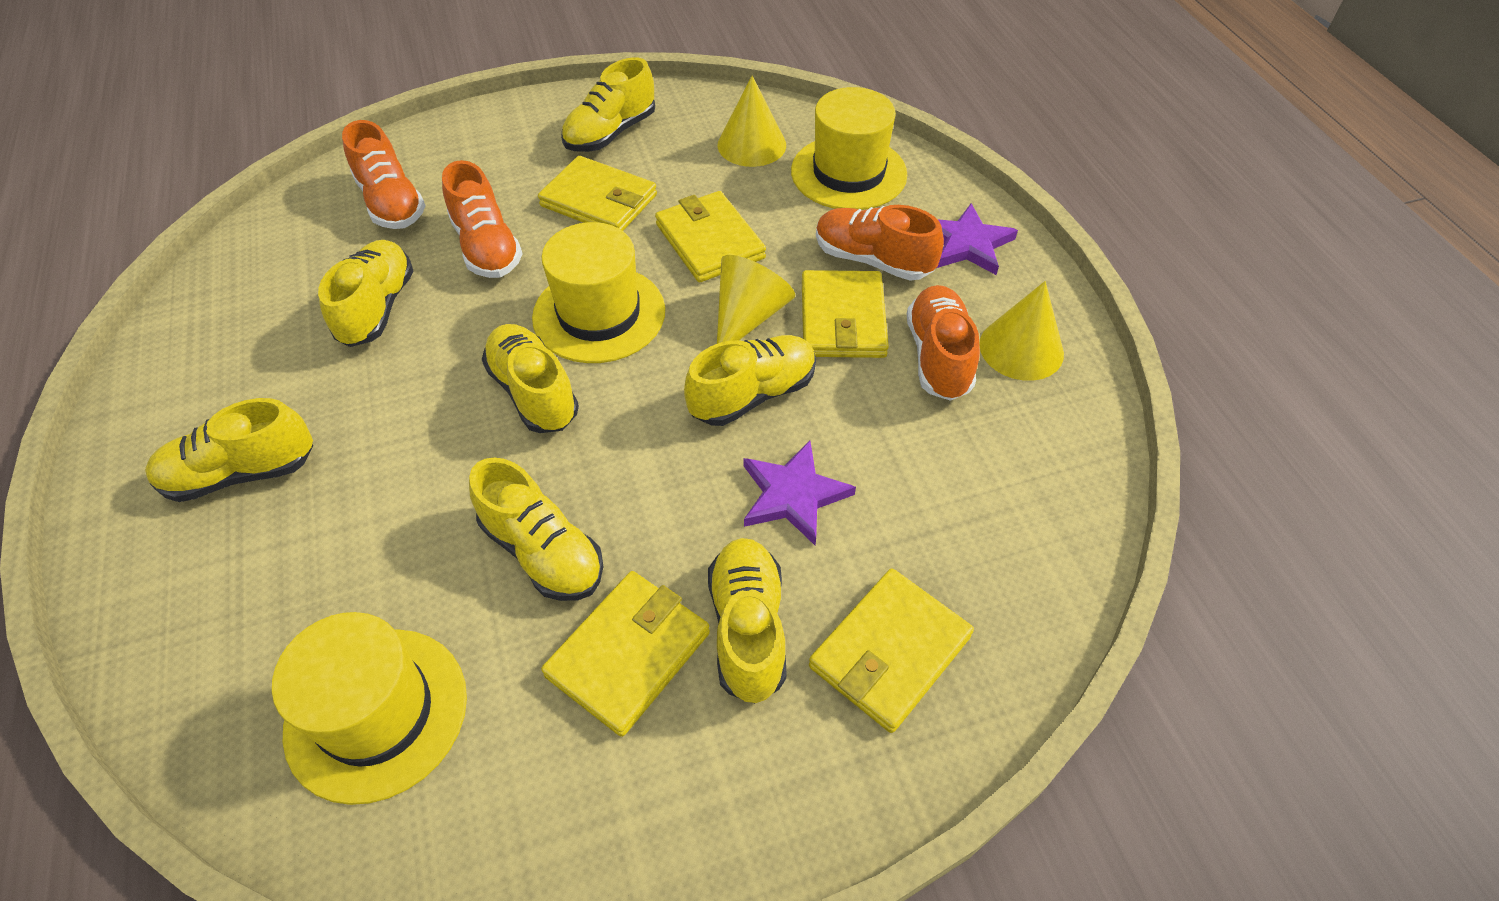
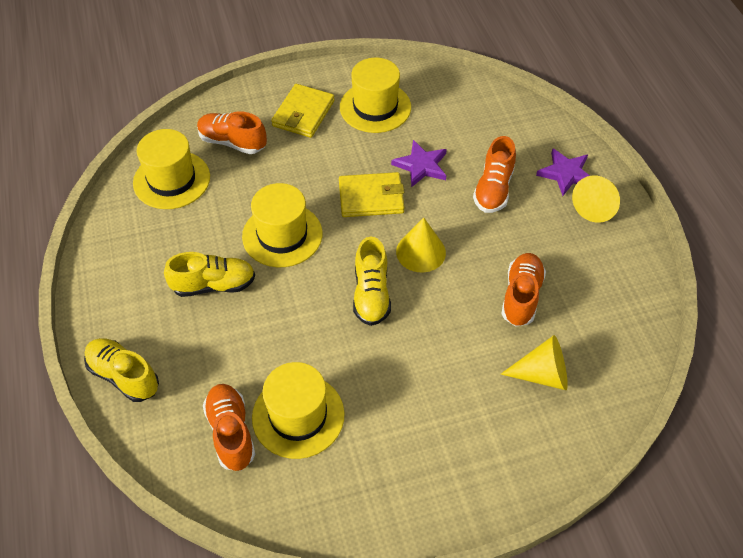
yellow hat: [272,612,467,805] [532,222,665,363] [791,87,907,210] = 3 -> [133,129,210,209] [242,183,323,267] [252,362,345,459] [340,58,411,133] = 4
yellow shoe: [145,398,313,502] [318,240,413,347] [469,457,603,601] [482,324,579,433] [561,57,655,152] [684,335,816,426] [708,538,787,704] = 7 -> [84,338,159,402] [164,252,255,297] [353,236,391,326] = 3
yellow wallet: [538,156,657,231] [541,571,710,737] [655,191,766,282] [802,270,889,358] [809,568,974,733] = 5 -> [271,84,335,138] [339,172,405,217] = 2

